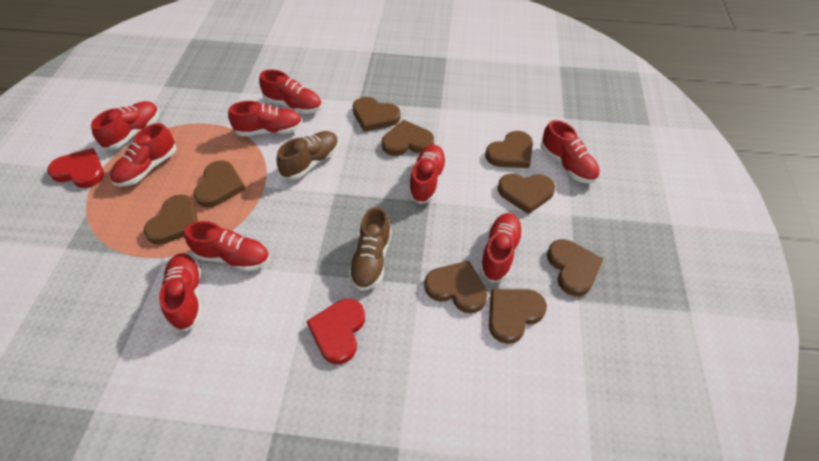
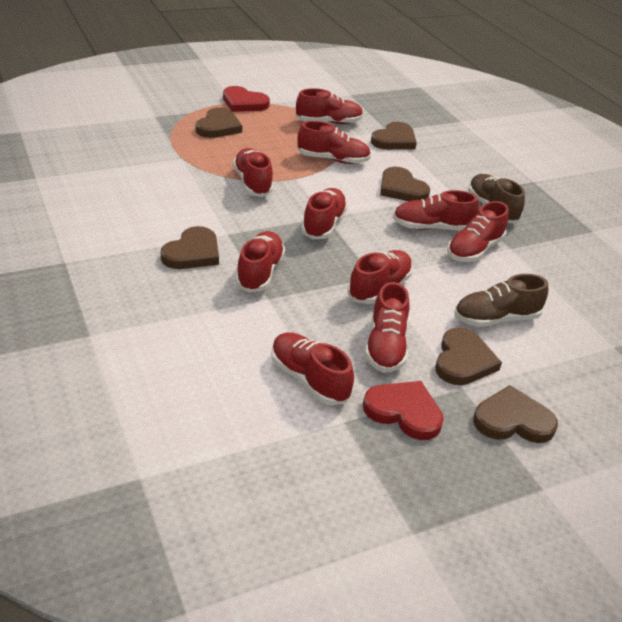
brown heart: [144,194,198,245] [194,161,246,208] [353,97,401,132] [382,120,434,156] [424,261,488,313] [485,131,533,168] [489,289,547,344] [498,174,555,214] [547,239,603,296] = 9 -> [161,226,219,269] [196,107,242,138] [371,122,417,150] [380,167,430,201] [435,328,502,385] [473,385,558,443] = 6
red shoe: [91,101,160,150] [110,123,177,187] [159,253,201,331] [184,221,270,271] [228,101,303,136] [259,69,322,114] [409,145,447,204] [479,213,523,282] [541,120,600,184] = 9 -> [233,148,274,197] [236,231,285,292] [271,332,354,405] [296,88,363,124] [297,121,371,164] [301,188,348,239] [348,250,413,304] [365,282,410,373] [393,190,479,231] [447,201,509,262] = 10

